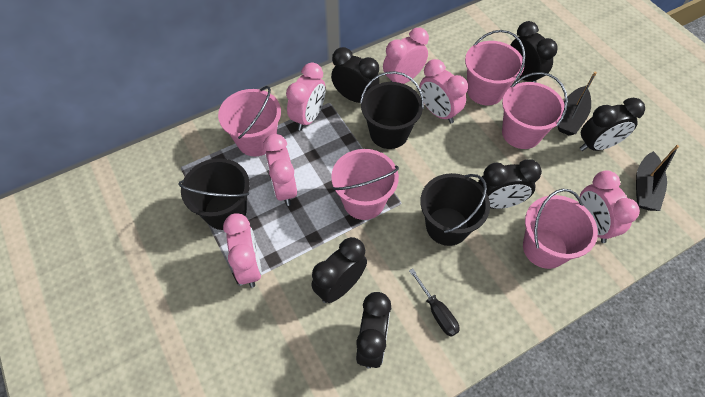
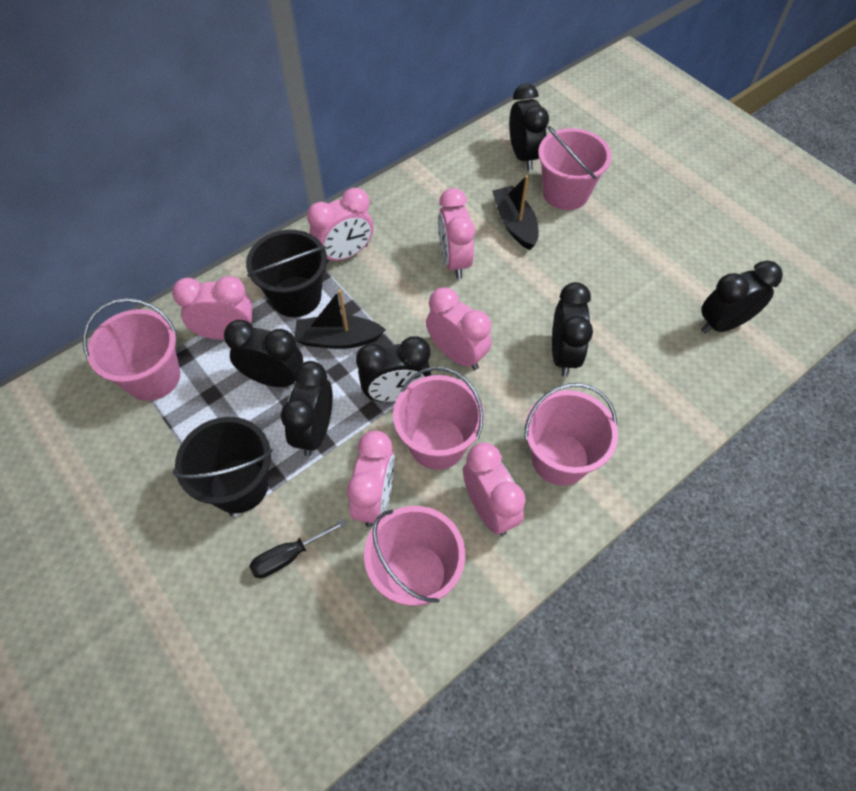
black bucket: [178,158,250,230] [360,71,424,149] [420,173,490,246] = 3 -> [173,417,273,513] [246,230,327,317] = 2

